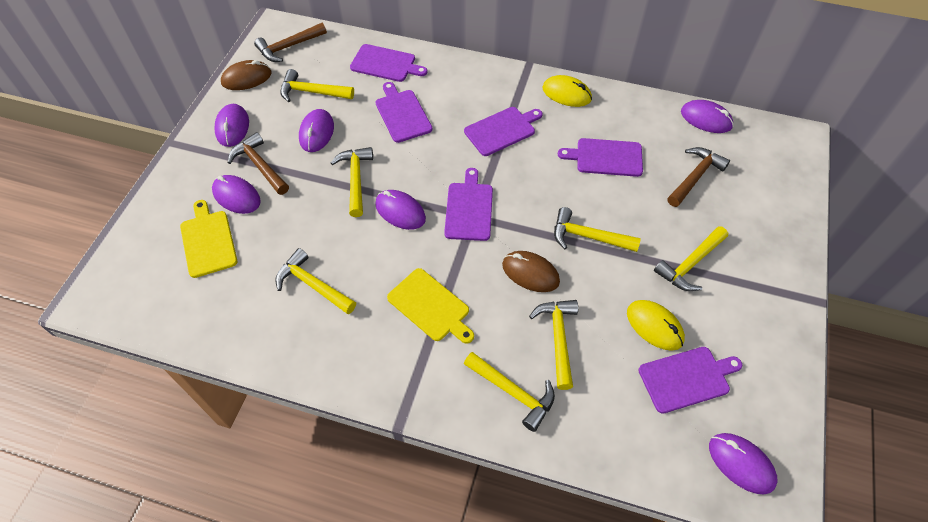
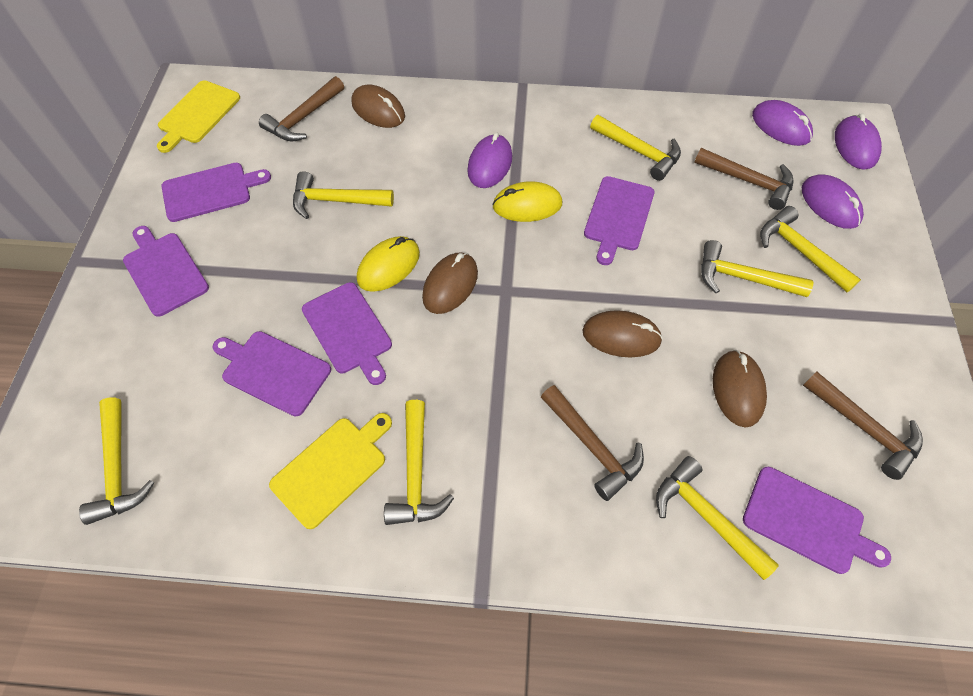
brown hammer: [228,132,289,195] [254,23,327,62] [667,147,730,207] = 3 -> [259,76,344,142] [541,385,644,501] [694,148,794,210] [803,371,923,480] = 4
brown mouse: [221,60,272,90] [502,251,560,292] = 2 -> [351,85,405,128] [422,253,478,314] [583,310,663,357] [713,350,767,427] = 4
purple mouse: [212,175,261,214] [214,104,249,147] [299,109,334,152] [375,190,426,230] [681,100,734,133] [709,433,778,495] = 6 -> [467,133,512,188] [752,100,813,146] [801,174,864,229] [835,113,882,170] = 4

